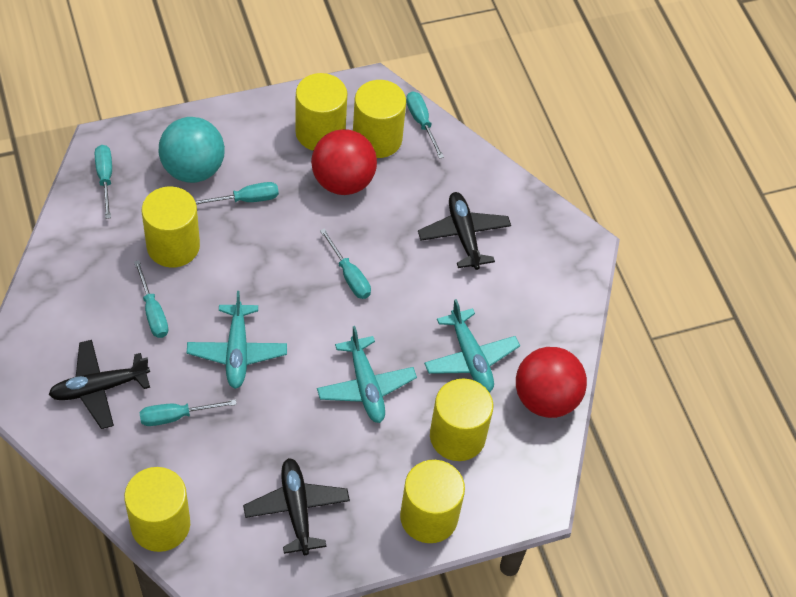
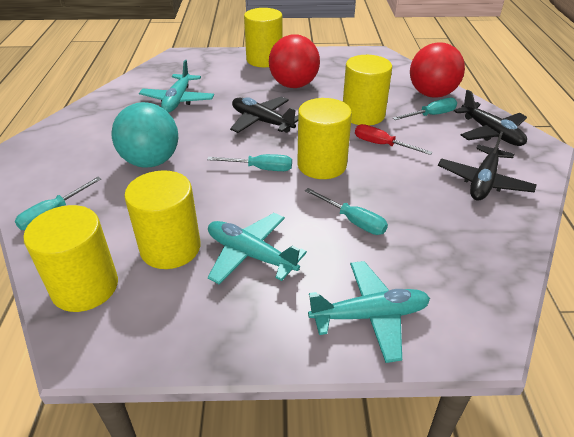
red screwdriver: none = 0 -> [355,124,433,155] = 1
turquoise screwdriver: [95,145,112,219] [134,260,168,338] [139,399,237,426] [195,182,279,205] [320,228,371,299] [406,91,444,159] = 6 -> [15,177,101,230] [207,154,292,171] [305,188,388,235] [393,98,457,120] = 4
yellow cylinder: [124,467,190,552] [142,187,200,268] [295,73,347,151] [353,80,406,158] [400,460,465,543] [430,379,494,461] = 6 -> [23,205,118,312] [124,170,200,269] [244,8,283,67] [297,98,352,179] [343,55,392,126] = 5

